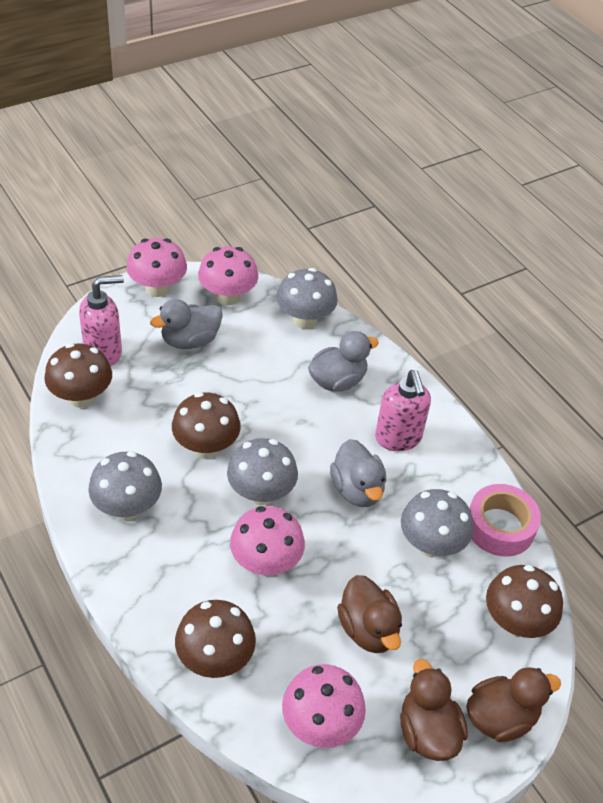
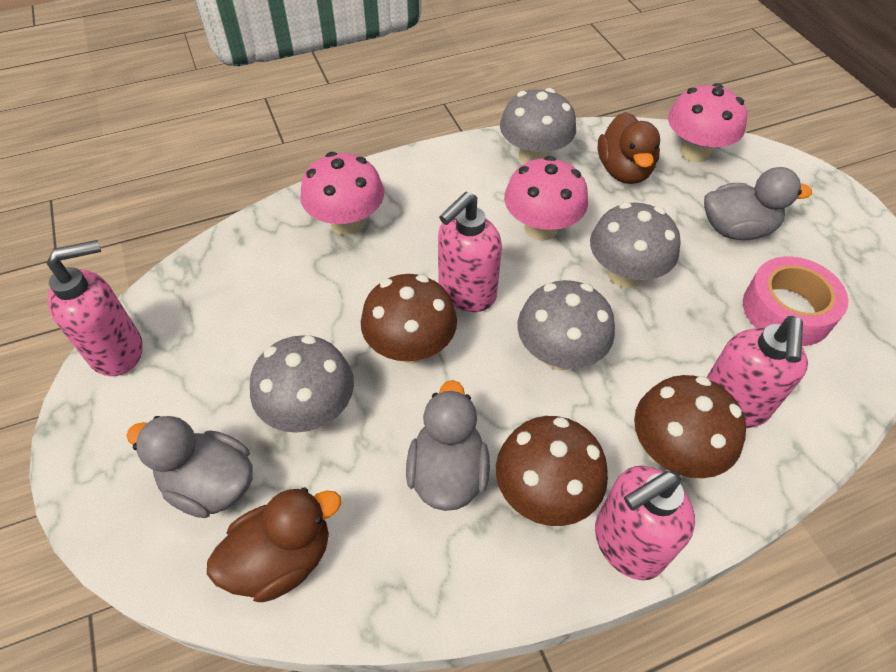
brown duck: [337,575,402,653] [400,659,468,761] [466,667,561,742] = 3 -> [207,487,341,602] [598,112,660,184] = 2
brown mushroom: [44,343,112,408] [172,392,241,458] [175,600,256,678] [486,565,563,638] = 4 -> [361,274,457,364] [496,416,608,526] [634,375,746,478] = 3
pink mushroom: [126,238,187,297] [198,246,258,305] [230,506,305,576] [282,664,366,748] = 4 -> [300,152,384,235] [504,156,588,241] [668,83,747,162] = 3
pink soap dispenser: [79,275,124,366] [375,370,431,451] = 2 -> [46,240,143,376] [438,192,502,312] [595,465,695,580] [706,316,808,428] = 4

